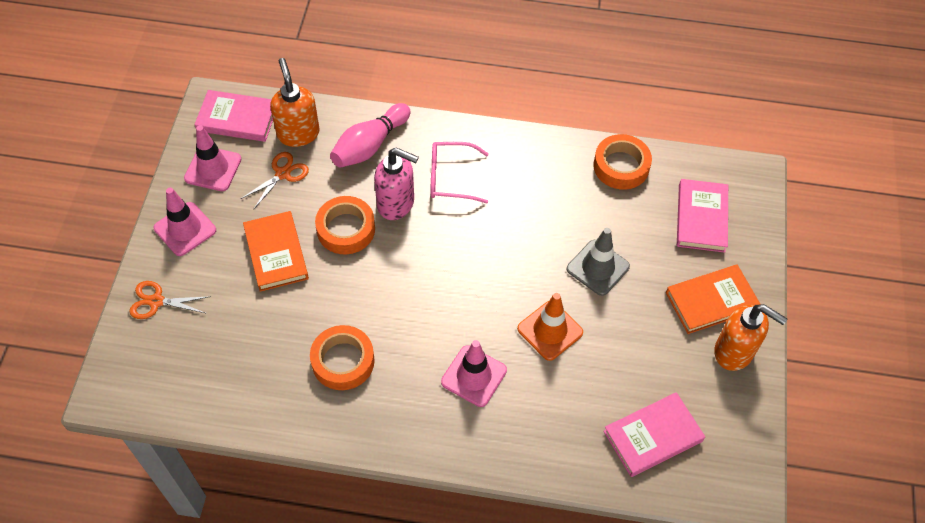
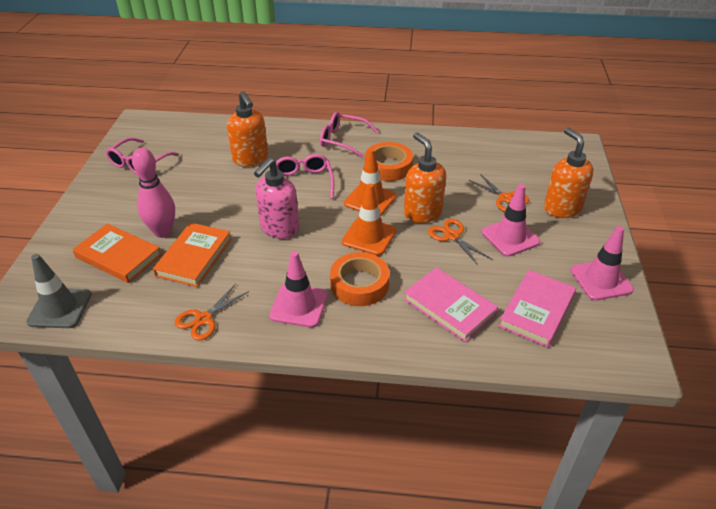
orange scissors: [129,281,211,319] [241,152,309,209] = 2 -> [175,284,249,341] [428,219,491,265] [469,174,530,212] = 3
orange soap dispenser: [270,58,320,147] [714,304,787,371] = 2 -> [227,91,268,167] [404,132,446,223] [544,128,593,218] = 3
orange tape: [310,325,375,390] [315,196,375,254] [593,134,652,190] = 3 -> [330,252,390,306] [365,142,413,181] = 2
orange traffic cone: [517,293,583,361] = 1 -> [342,184,396,255] [344,148,396,216] = 2
pink book: [195,90,273,142] [603,392,705,477] [677,179,728,253] = 3 -> [404,267,498,342] [498,270,576,347] = 2
pink glasses: [431,142,489,203] = 1 -> [106,137,179,175] [276,154,334,199] [320,112,379,158] = 3

